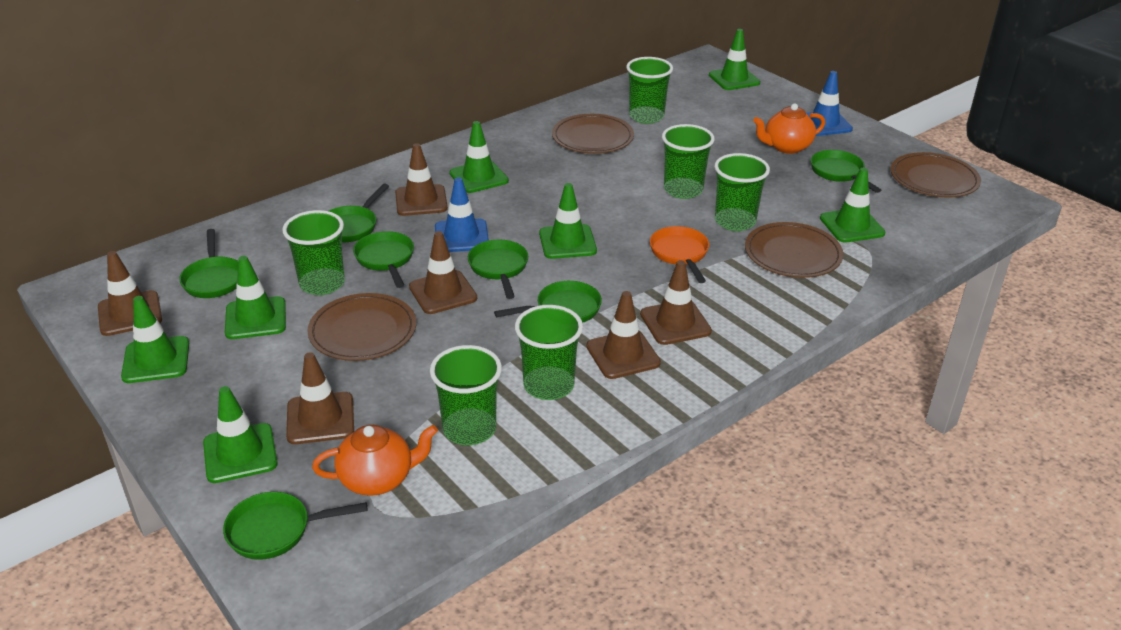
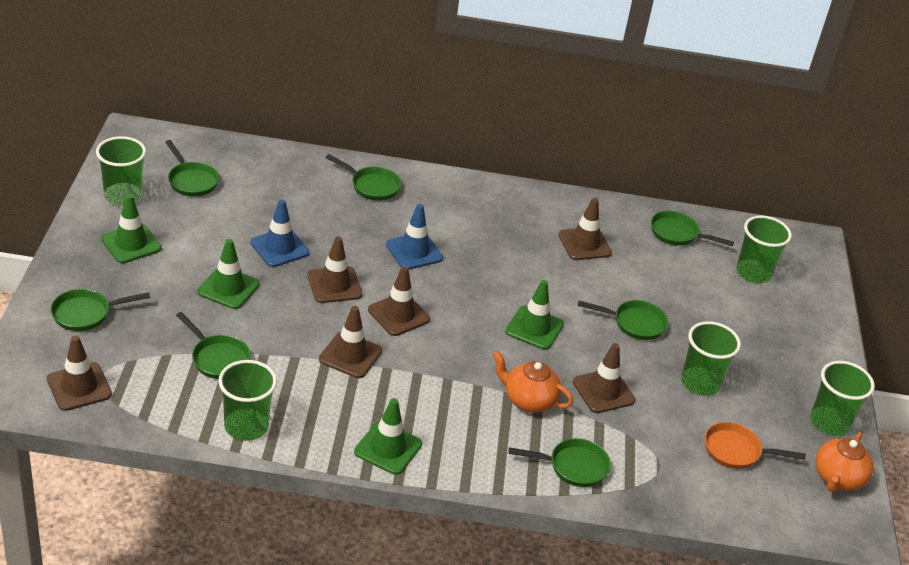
brown plate: [307,293,416,361] [552,114,634,154] [745,222,843,278] [891,152,981,198] = 4 -> none = 0
green cup: [282,210,345,295] [430,345,502,445] [515,305,583,400] [626,57,673,124] [662,124,714,199] [714,153,770,231] = 6 -> [96,136,146,206] [218,360,277,441] [681,321,741,396] [736,215,792,283] [810,361,875,436] = 5
green traffic cone: [121,296,189,383] [203,386,278,483] [225,256,286,339] [449,121,509,193] [539,183,597,259] [709,29,760,90] [820,168,886,243] = 7 -> [101,194,162,263] [197,239,260,309] [354,398,422,475] [505,280,564,350] = 4

